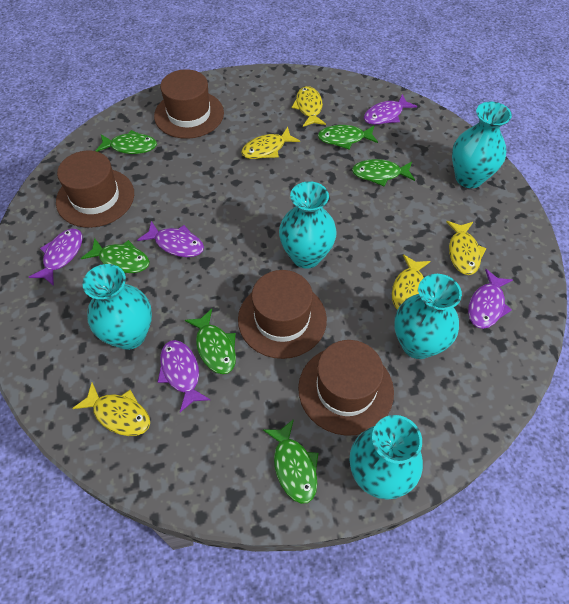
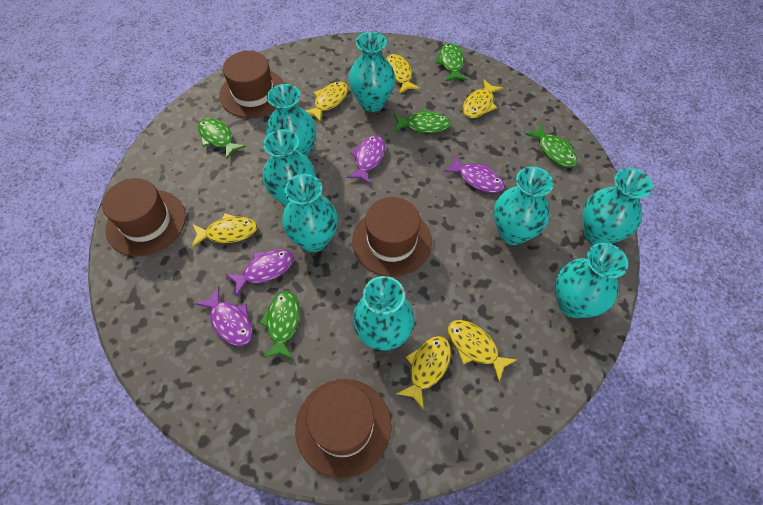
green fish: [81,238,150,273] [96,130,157,154] [185,309,236,374] [263,419,318,504] [318,125,378,149] [352,159,415,186] = 6 -> [198,118,246,160] [259,291,300,359] [394,109,451,133] [435,43,467,82] [525,124,578,167] = 5
purple fish: [29,229,82,286] [137,221,204,257] [158,340,210,412] [364,94,417,125] [468,269,513,329] = 5 -> [195,286,253,346] [226,250,294,296] [347,135,385,184] [443,155,505,193] = 4
turquoise vase: [83,264,152,350] [279,181,337,269] [350,415,423,500] [394,274,462,359] [452,102,512,188] = 5 -> [263,129,316,207] [266,84,316,158] [282,174,338,252] [349,32,395,112] [353,276,414,351] [494,167,554,245] [555,243,628,318] [583,168,653,245] = 8
yellow fish: [72,382,150,436] [241,127,300,159] [291,86,326,127] [392,254,431,310] [446,221,487,275] = 5 -> [192,213,257,247] [306,82,348,122] [386,54,420,94] [396,336,451,410] [448,320,517,382] [463,80,503,118] = 6

